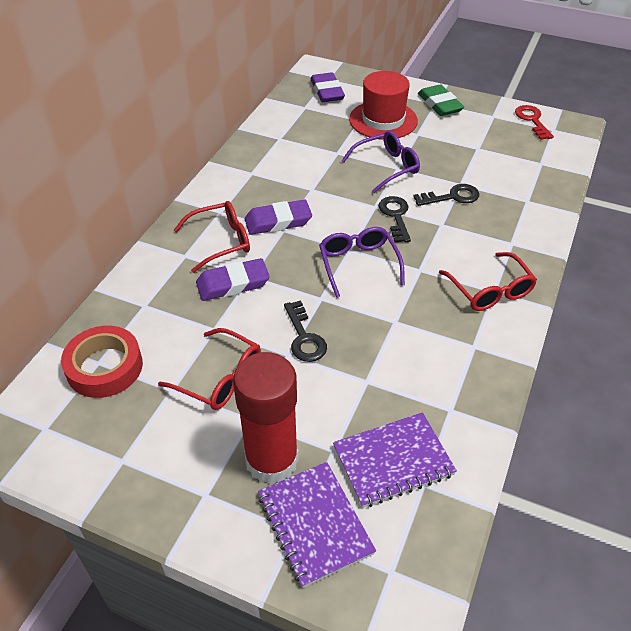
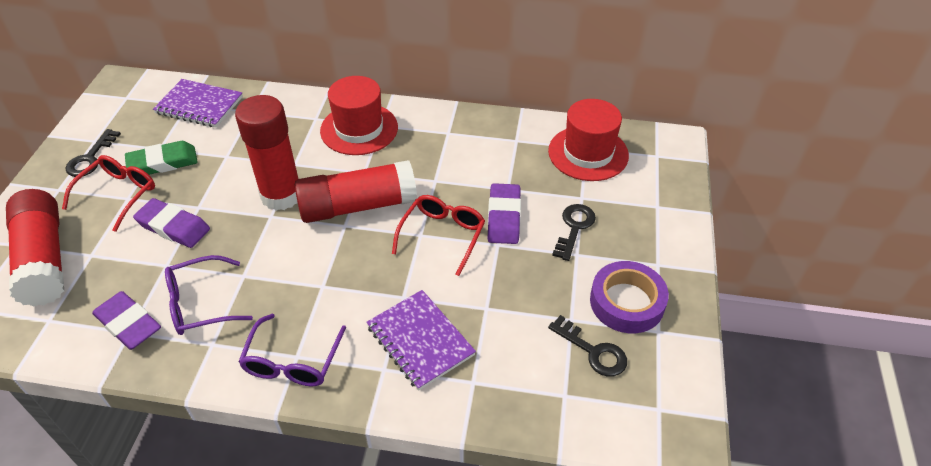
purple tape: none = 0 -> [590,261,669,333] = 1
red glasses: [158,328,261,410] [174,201,250,273] [439,252,537,311] = 3 -> [62,155,155,232] [392,195,485,276] = 2
red glue stick: [233,352,299,484] = 1 -> [6,189,64,307] [235,95,298,211] [295,160,417,223] = 3
red hat: [349,71,418,140] = 1 -> [320,76,398,155] [548,99,629,181] = 2
red key: [515,105,554,140] = 1 -> none = 0
red tape: [61,326,143,398] = 1 -> none = 0

